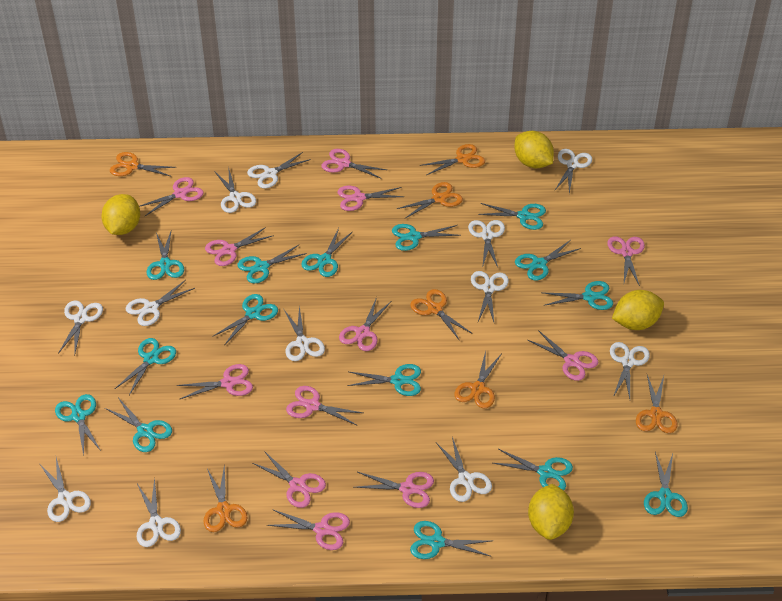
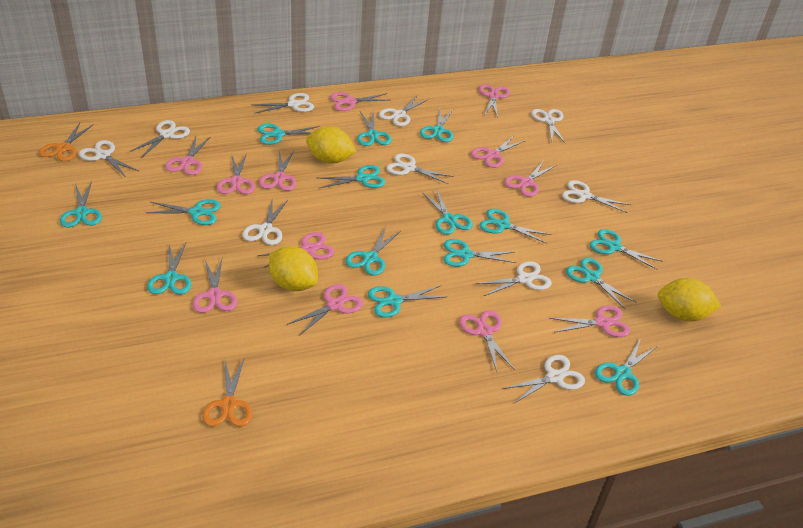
orange scissors: [110,152,176,177] [203,464,247,532] [397,182,463,218] [410,289,472,341] [420,144,485,175] [454,351,501,409] [636,375,677,433] = 7 -> [39,123,94,161] [202,357,253,426] = 2
white scissors: [39,458,91,522] [58,300,103,356] [126,280,195,326] [137,477,181,547] [214,166,256,213] [247,152,311,188] [284,305,325,361] [436,437,492,502] [468,220,505,268] [471,271,509,322] [555,149,592,194] [610,342,650,399] = 12 -> [79,140,138,177] [130,120,190,158] [242,197,288,245] [253,93,314,114] [379,95,429,126] [386,153,454,184] [476,261,552,296] [503,355,585,403] [531,109,566,144] [562,180,631,213] = 10
yellow lemon: [102,194,140,235] [514,131,554,168] [528,484,574,540] [612,290,664,330] = 4 -> [269,246,318,291] [306,126,356,164] [658,278,721,321] = 3

